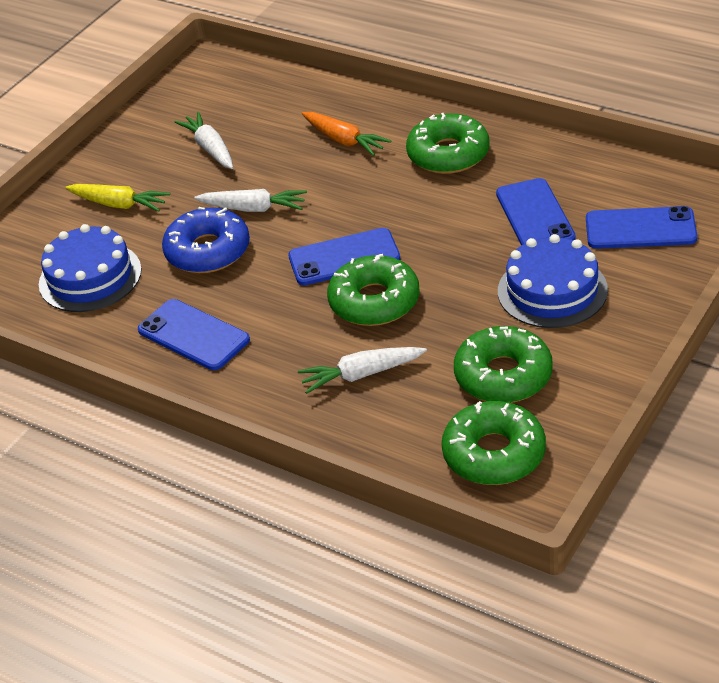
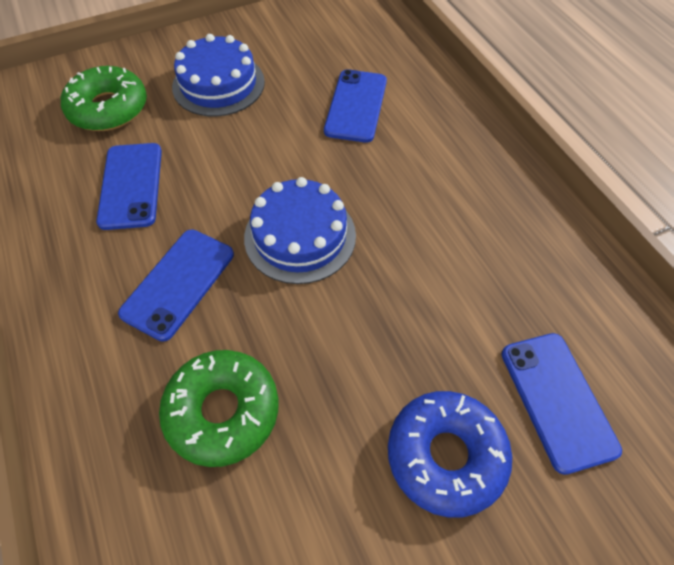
green donut: [327,254,420,326] [406,113,489,174] [441,401,546,485] [454,326,553,403] = 4 -> [61,66,147,131] [159,350,279,467] = 2
orange carrot: [302,112,391,156] = 1 -> none = 0
white carrot: [175,112,233,169] [194,189,307,212] [298,347,427,394] = 3 -> none = 0
yellow carrot: [65,184,170,212] = 1 -> none = 0

